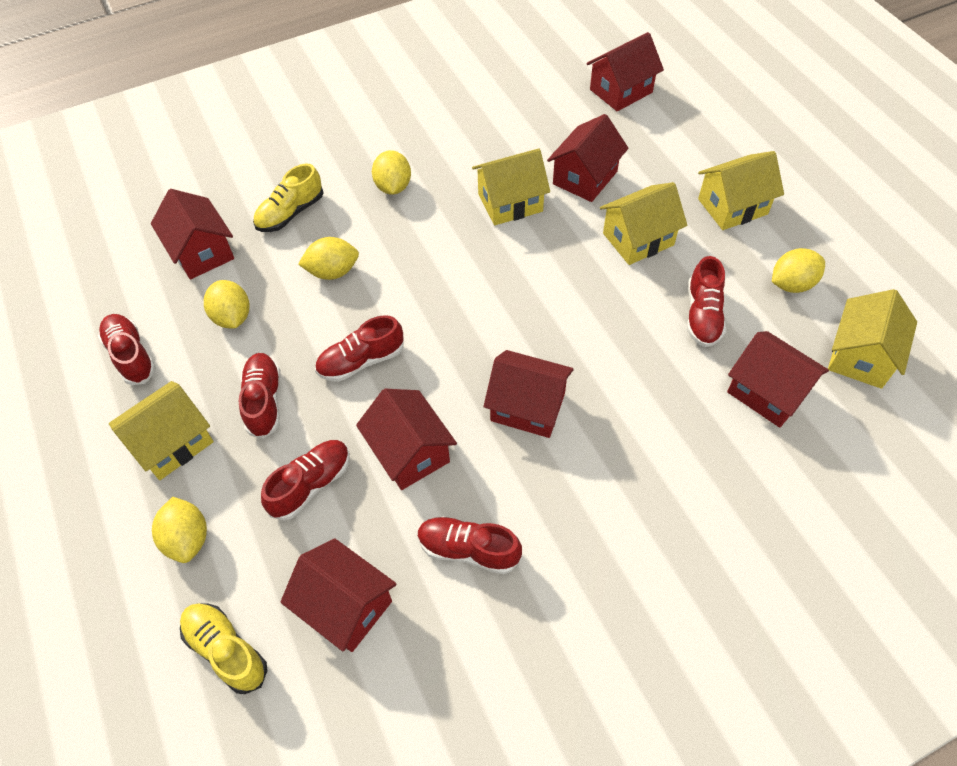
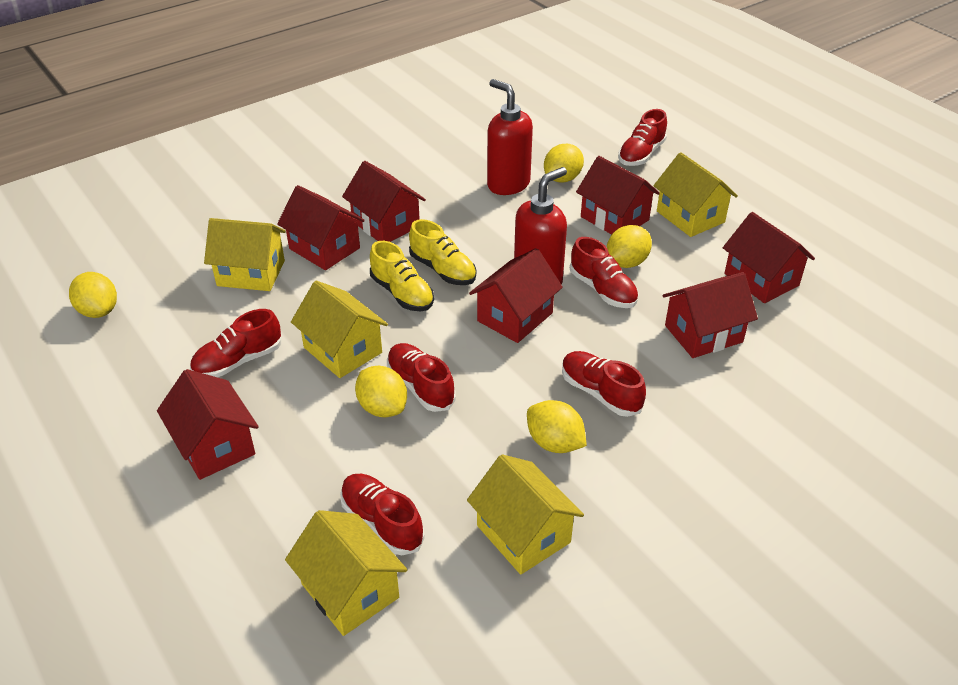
red soap dispenser: none = 0 -> [487,79,533,195] [514,167,567,285] = 2

